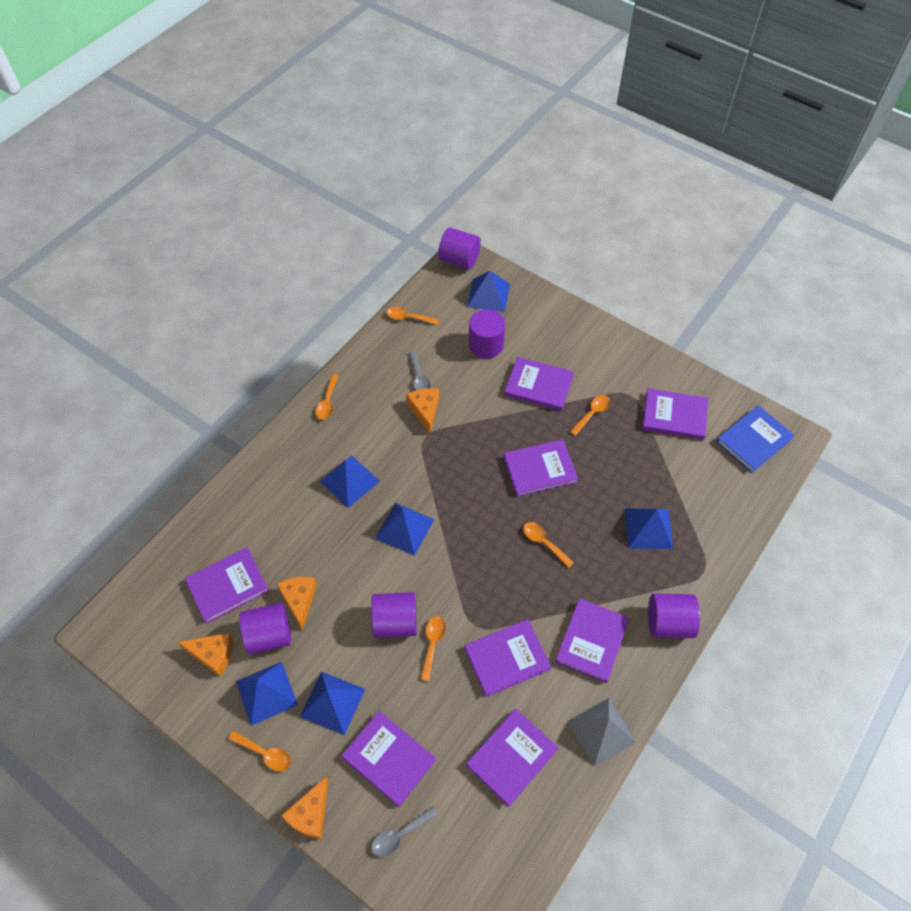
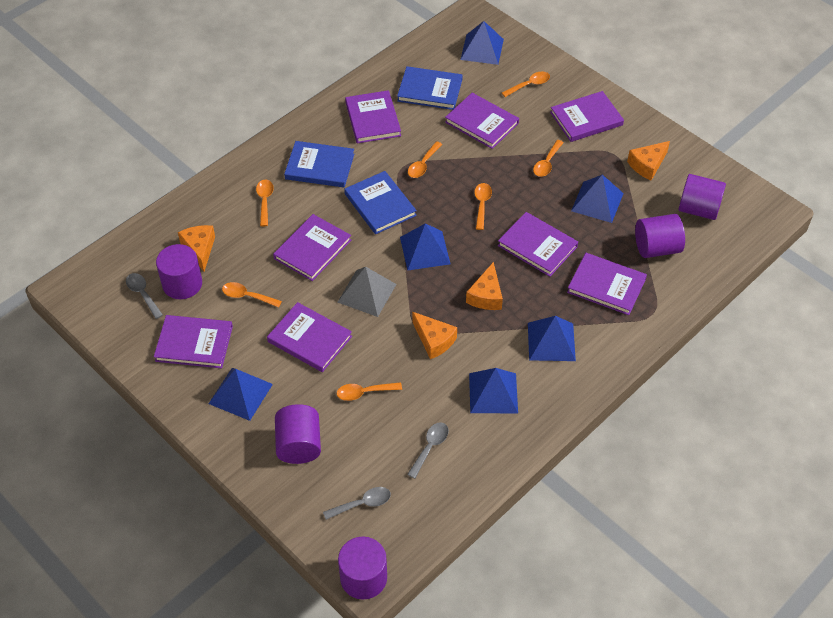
blue book: [716,405,794,473] = 1 -> [284,141,354,187] [344,171,417,234] [397,66,463,110] = 3
grey spoon: [371,806,438,857] [409,351,431,390] = 2 -> [126,273,163,319] [323,487,391,520] [407,422,449,479] = 3
orange spoon: [229,731,291,772] [315,374,339,420] [386,307,439,325] [420,616,446,681] [523,522,574,568] [570,395,610,436] = 6 -> [222,282,282,308] [256,179,274,226] [337,382,402,401] [408,141,442,178] [474,183,492,230] [502,72,550,97] [533,140,564,177] = 7

